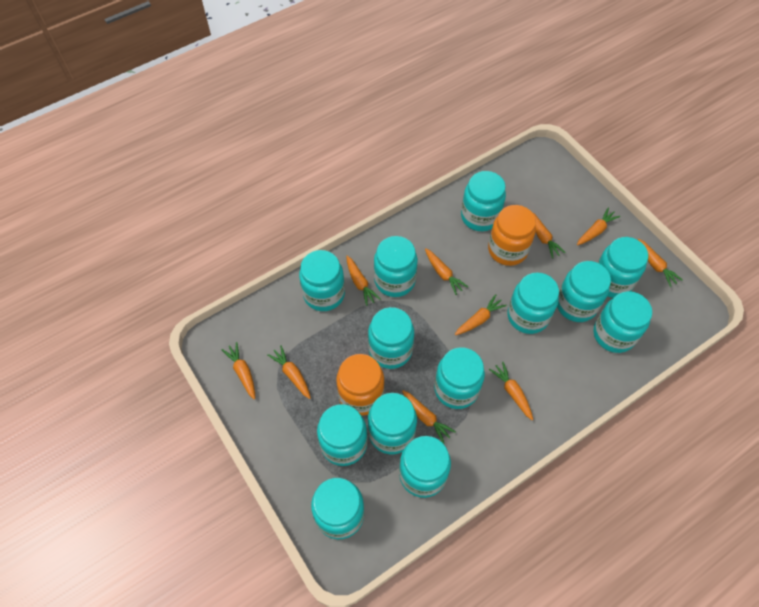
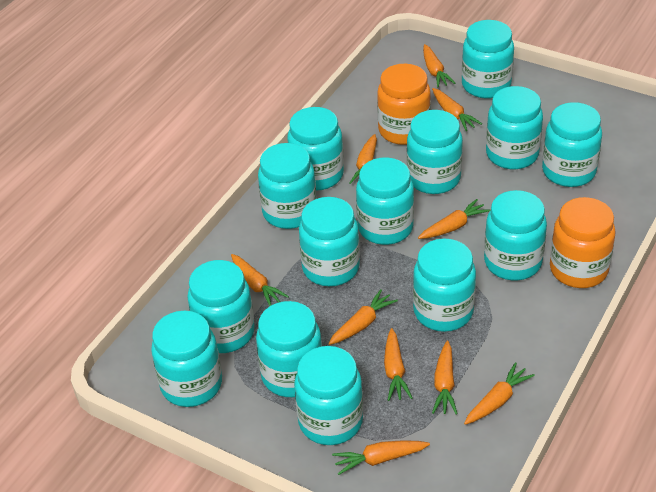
turquoise jar: [299,250,345,311] [311,478,365,539] [317,404,368,466] [368,307,414,369] [368,393,417,454] [374,236,418,297] [399,436,451,498] [434,347,485,409] [461,171,506,231] [507,272,559,334] [557,261,611,322] [593,291,652,353] [597,237,648,298] = 13 -> [151,311,222,407] [187,260,255,353] [256,301,322,397] [258,143,317,229] [287,107,344,191] [294,346,363,445] [299,197,360,286] [356,157,414,245] [407,110,463,194] [413,239,476,332] [462,20,514,98] [484,190,547,280] [486,86,543,169] [542,102,602,187] = 14

